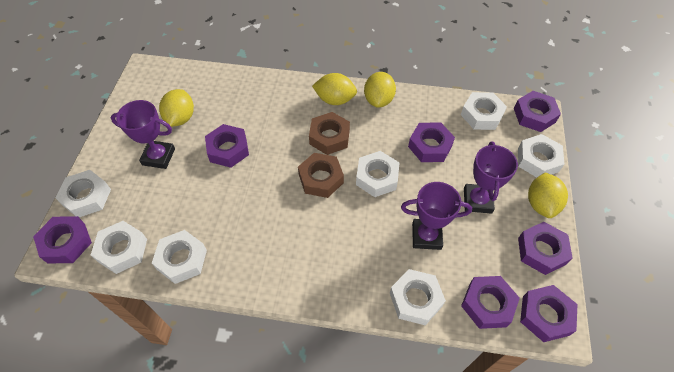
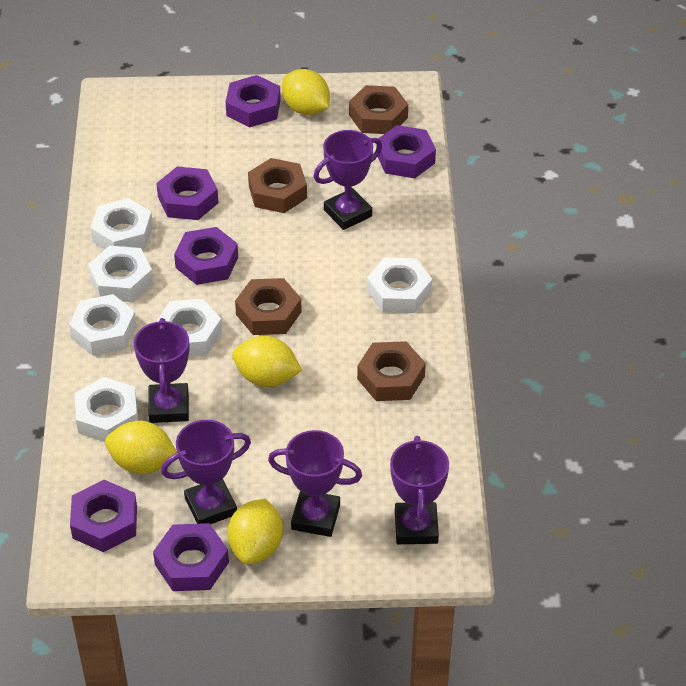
brown nut: [298,153,344,198] [309,112,350,155] = 2 -> [235,278,302,335] [248,158,307,213] [349,85,408,134] [357,341,426,401] = 4
purple nut: [33,216,92,263] [205,124,249,168] [408,122,455,162] [461,276,520,329] [514,91,561,132] [518,222,573,275] [520,285,577,342] = 7 -> [70,480,137,552] [153,523,229,591] [156,166,218,220] [174,227,238,285] [226,75,281,127] [376,125,436,178] = 6
purple trophy: [111,100,175,169] [401,182,472,250] [464,142,518,214] = 3 -> [134,318,190,423] [161,420,251,524] [268,430,362,537] [314,130,382,230] [390,436,449,544] = 5
white nut: [55,170,111,217] [91,221,147,274] [152,230,207,284] [356,151,400,197] [390,269,446,325] [461,92,507,130] [518,134,564,177] = 7 -> [69,294,137,356] [75,377,138,442] [88,246,153,302] [90,198,153,249] [156,299,222,357] [367,257,432,313] = 6

